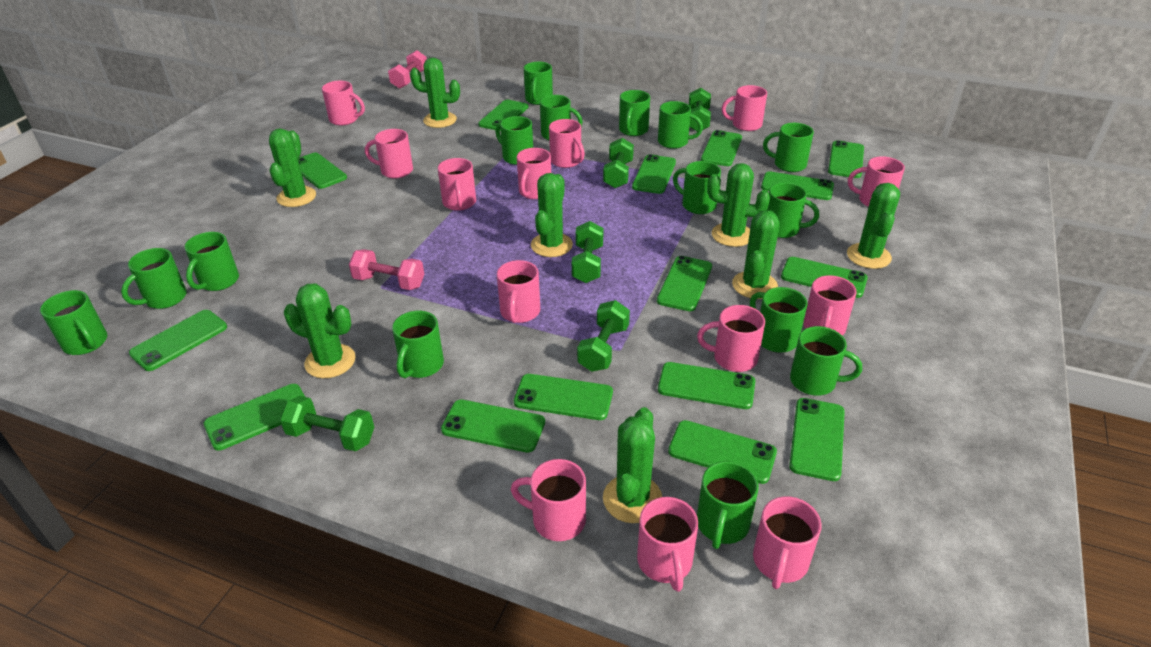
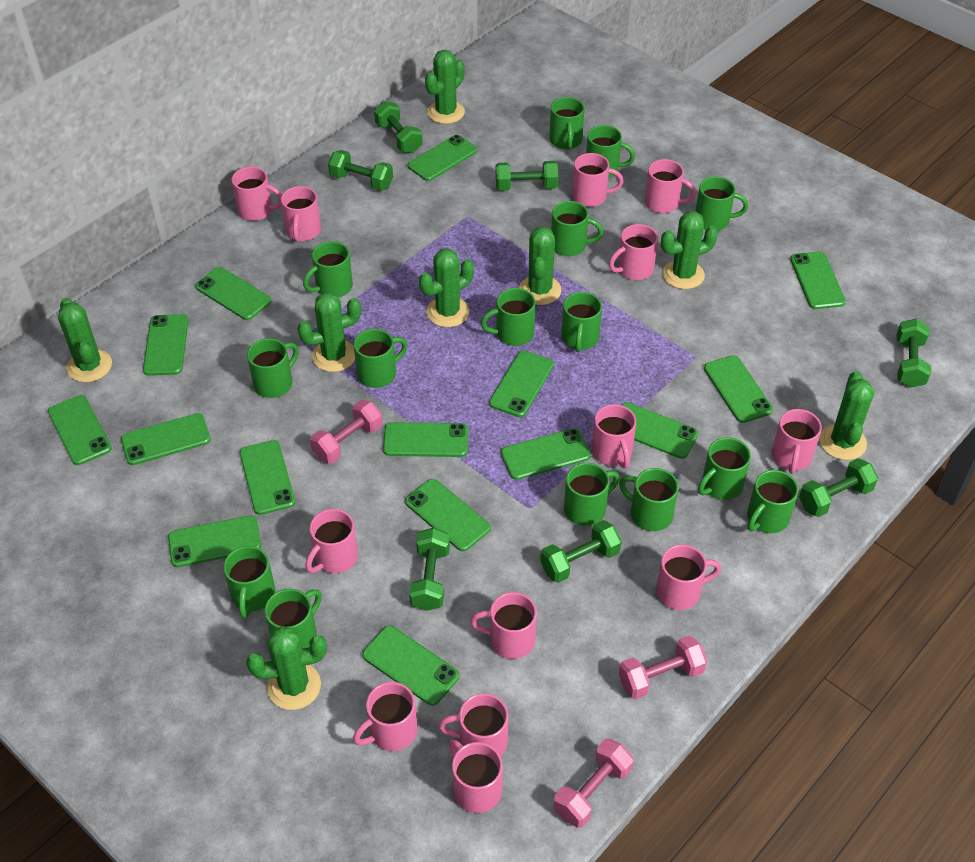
green dumbbell: [279,396,374,451] [572,221,603,283] [577,300,630,372] [603,138,634,188] [689,88,711,131] = 5 -> [328,150,393,191] [374,101,423,153] [409,528,450,611] [495,161,558,191] [540,520,622,583] [799,458,878,517] [897,319,931,388] = 7
pink dumbbell: [349,249,424,290] [388,50,427,89] = 2 -> [310,400,383,464] [554,739,634,828] [618,636,707,699] = 3

